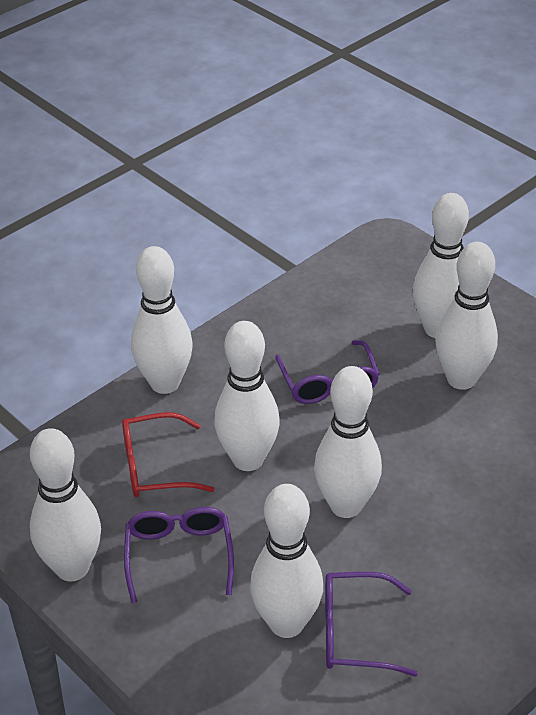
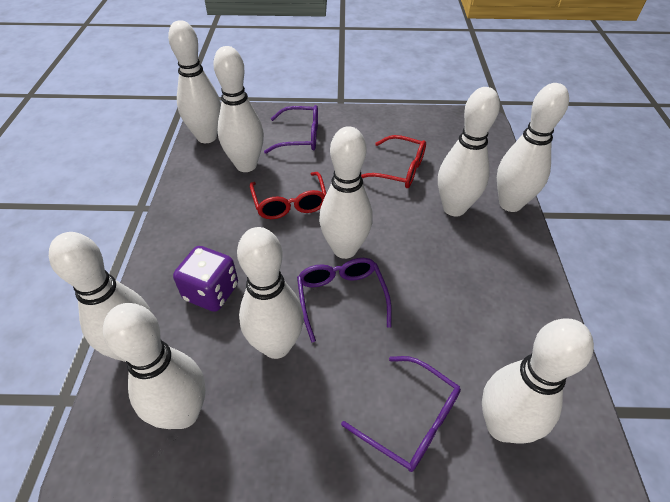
purple dice: none = 0 -> [173,246,238,312] = 1
red glasses: [122,412,215,497] = 1 -> [250,172,326,219] [361,135,426,188] = 2
white bowling pin: [30,428,101,582] [131,246,193,394] [214,321,280,471] [250,484,323,638] [314,366,382,518] [413,193,469,338] [436,242,498,390] = 7 -> [49,232,151,362] [103,303,206,429] [168,20,221,143] [213,46,264,172] [237,227,304,359] [319,126,373,259] [438,87,500,216] [482,318,594,444] [497,83,569,212] = 9

